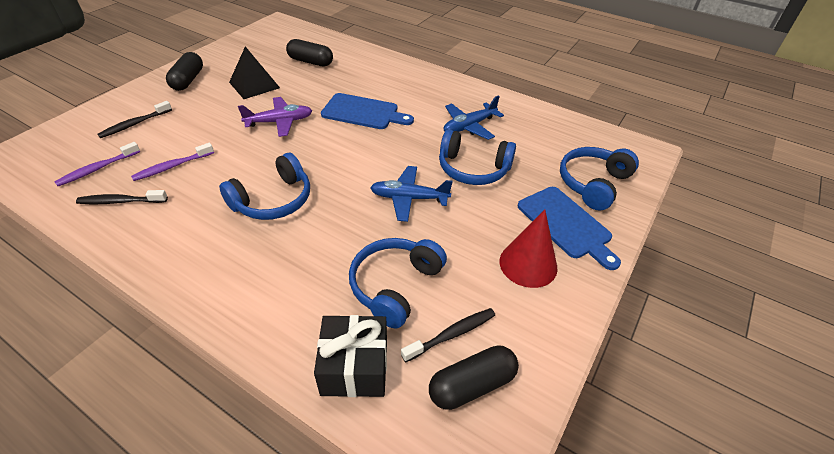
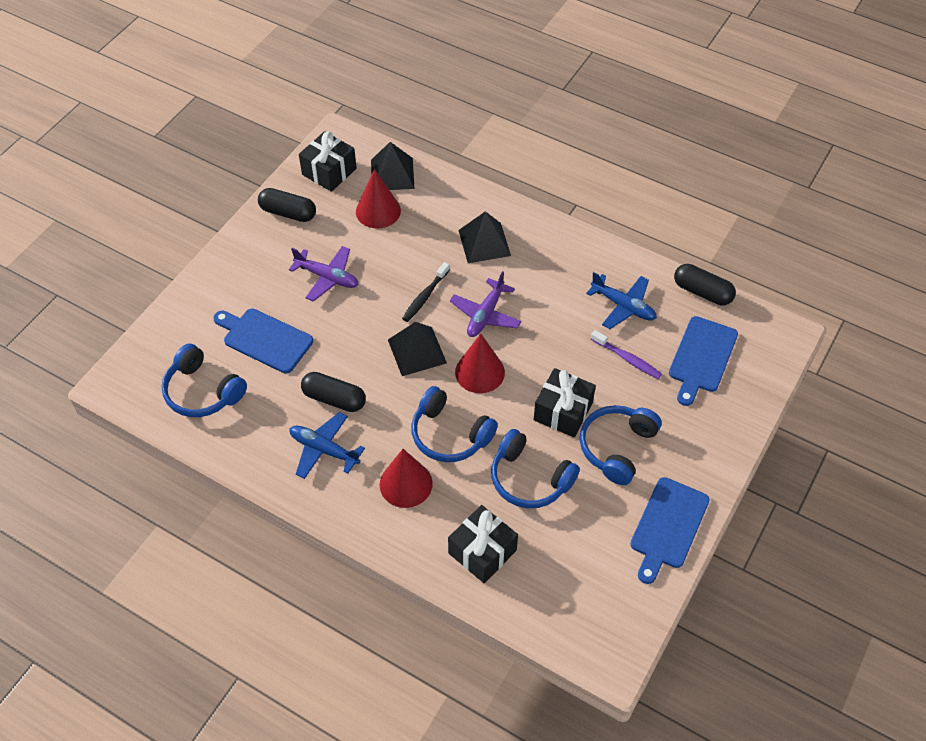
black gift: [314,315,387,397] = 1 -> [299,131,357,192] [448,505,518,583] [534,368,596,438] = 3
black pyramid: [229,46,280,99] = 1 -> [371,142,414,190] [388,322,447,376] [458,211,511,263] = 3
black toothbrush: [76,190,168,204] [97,101,172,138] [401,308,495,363] = 3 -> [402,262,450,322] = 1
blue cutting board: [321,93,414,129] [518,187,621,270] = 2 -> [213,309,313,373] [630,477,710,584] [669,316,738,406] = 3
purple plane: [238,97,312,137] = 1 -> [289,246,359,302] [450,271,522,337] = 2
purple toothbrush: [54,142,140,186] [131,143,214,181] = 2 -> [591,330,662,379] = 1
red cone: [500,210,557,288] = 1 -> [356,169,401,228] [380,449,433,508] [455,334,505,393] = 3

